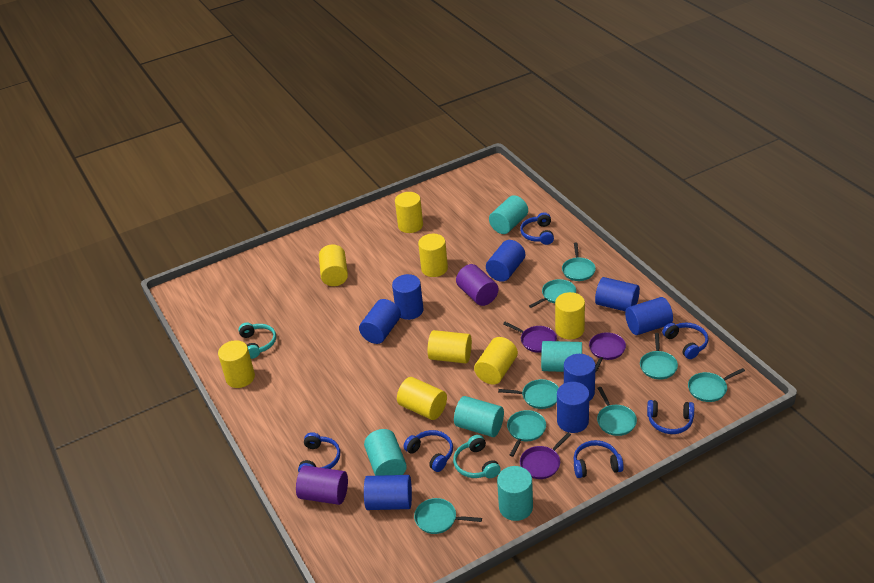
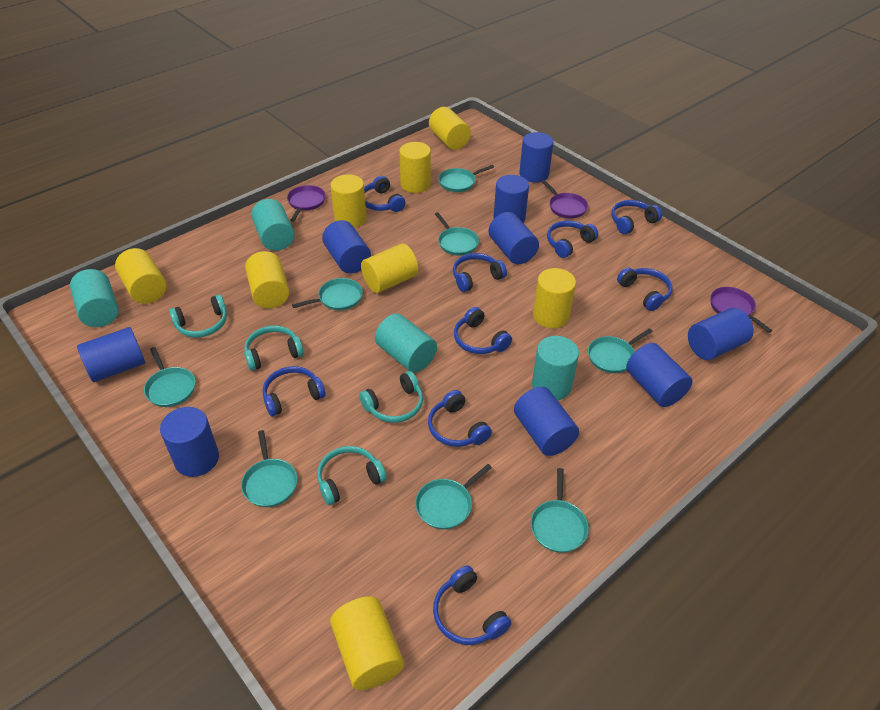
blue cylinder: [359,299,401,344] [364,475,412,510] [392,274,423,320] [486,240,525,282] [557,382,589,433] [564,354,596,401] [595,277,640,311] [625,297,673,335] = 8 -> [77,327,145,382] [160,407,219,477] [322,220,371,274] [489,212,539,264] [493,175,529,223] [514,387,579,456] [519,132,554,183] [626,343,693,407] [688,308,754,360] = 9
blue headphones: [298,432,340,472] [404,430,453,472] [520,212,554,245] [573,440,624,478] [647,400,694,434] [662,322,708,359] = 6 -> [262,366,326,416] [364,176,405,212] [428,390,492,447] [433,565,512,645] [453,253,507,292] [454,307,512,354] [547,221,598,258] [611,200,662,234] [617,267,673,311] = 9
purple cylinder: [296,466,348,505] [456,264,499,306] = 2 -> none = 0
turquoise cylinder: [364,429,407,476] [454,396,504,437] [489,195,528,234] [497,466,533,521] [541,341,582,372] = 5 -> [70,269,119,327] [251,199,295,251] [375,313,437,373] [532,336,579,400] = 4
turquoise headphones: [238,322,276,359] [453,435,501,478] = 2 -> [169,295,227,338] [244,326,304,371] [317,446,386,505] [359,371,423,423] = 4

